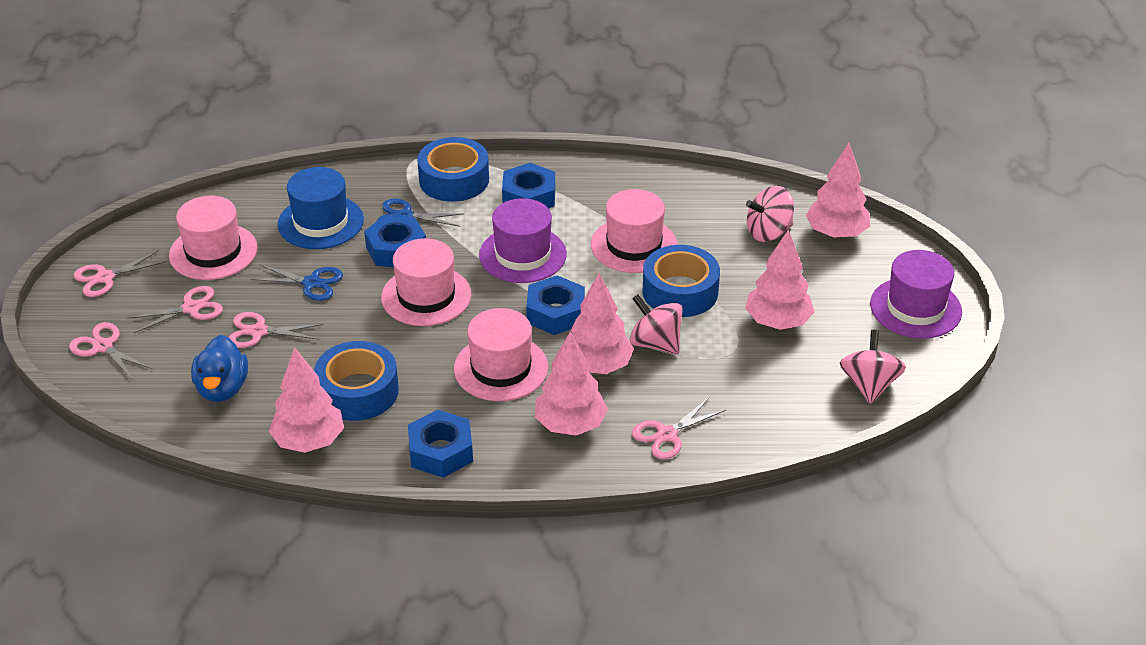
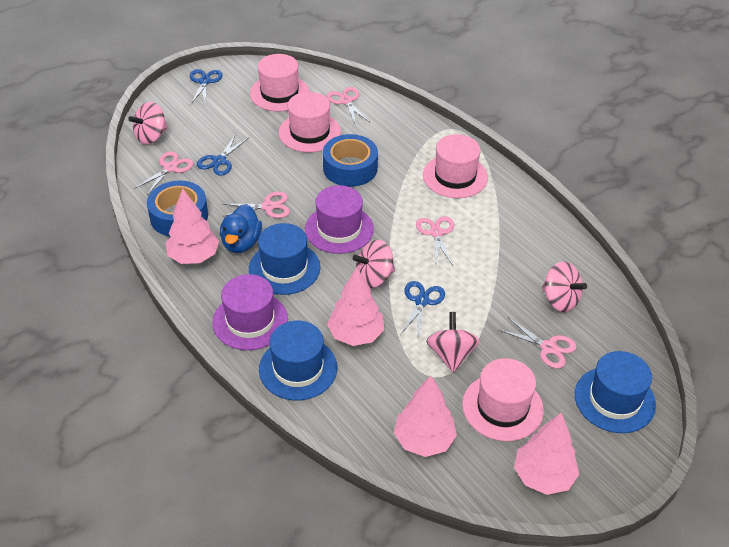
blue hat: [278,167,364,249] = 1 -> [249,223,320,295] [259,321,337,400] [575,351,656,433] = 3
blue nut: [364,216,426,267] [408,410,473,478] [502,163,555,209] [526,275,585,335] = 4 -> none = 0
blue scissors: [251,264,343,301] [377,199,464,227] = 2 -> [190,69,222,105] [197,134,248,176] [400,281,445,338] = 3
blue tape: [314,341,399,421] [417,137,489,202] [643,245,720,317] = 3 -> [147,181,208,237] [323,134,378,187] = 2
pink spinning top: [630,294,683,354] [746,186,794,242] [840,330,906,404] = 3 -> [128,102,168,145] [352,240,395,288] [426,312,479,373] [542,262,587,312] = 4
pink tree: [269,347,344,453] [535,331,608,435] [571,273,634,374] [745,229,814,330] [806,143,870,238] = 5 -> [166,188,219,264] [327,267,384,346] [394,376,457,457] [514,412,579,495] = 4

